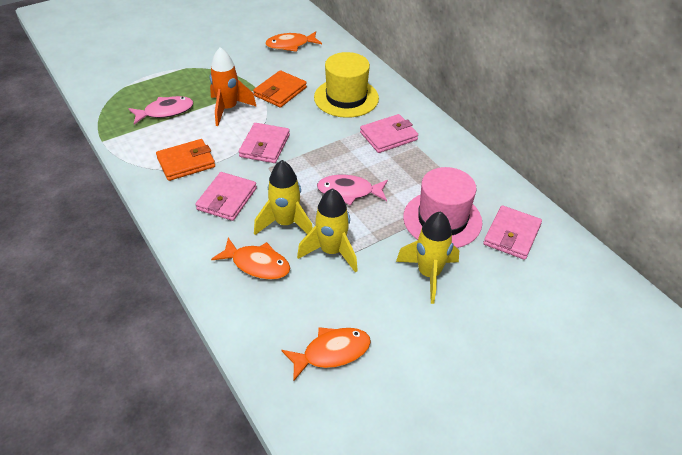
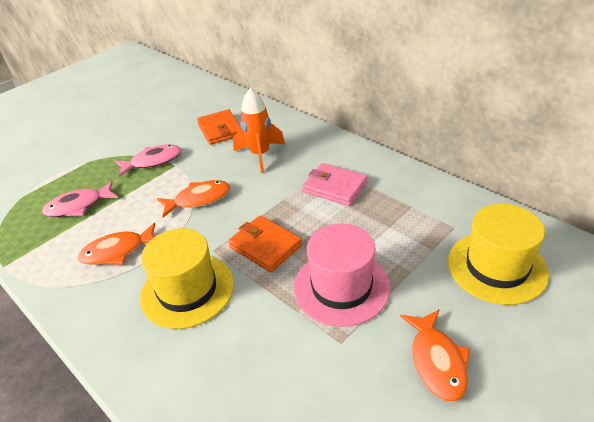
pink wallet: [196,172,257,221] [239,123,290,163] [360,114,418,153] [483,205,542,260] = 4 -> [302,163,367,206] = 1
yellow hat: [314,52,379,118] = 1 -> [140,228,234,329] [448,204,549,305] = 2
yellow rocket: [254,160,313,235] [297,188,358,273] [396,211,459,304] = 3 -> none = 0

